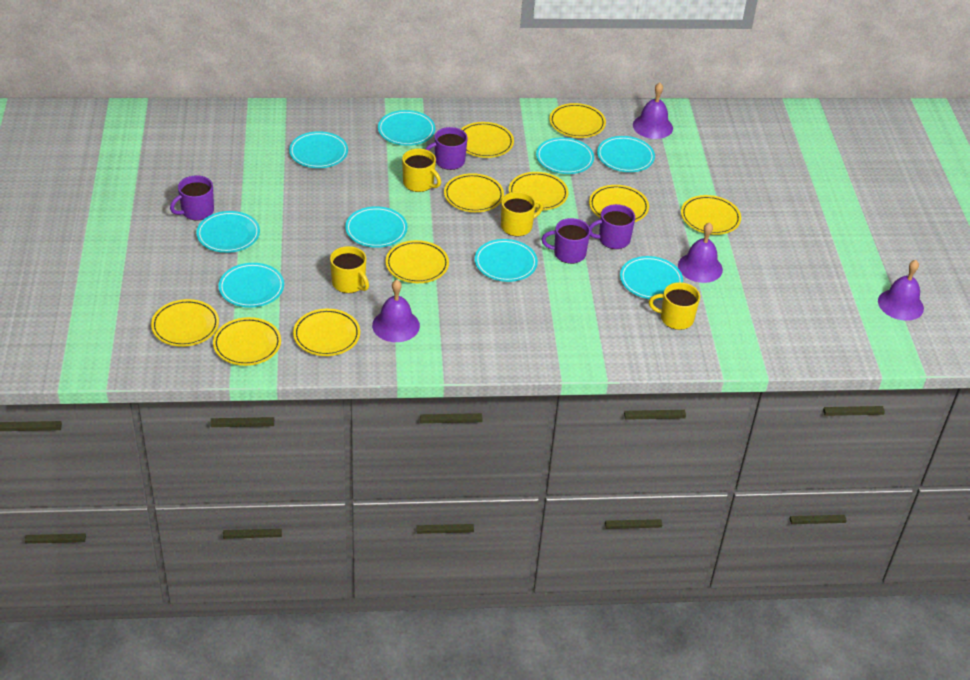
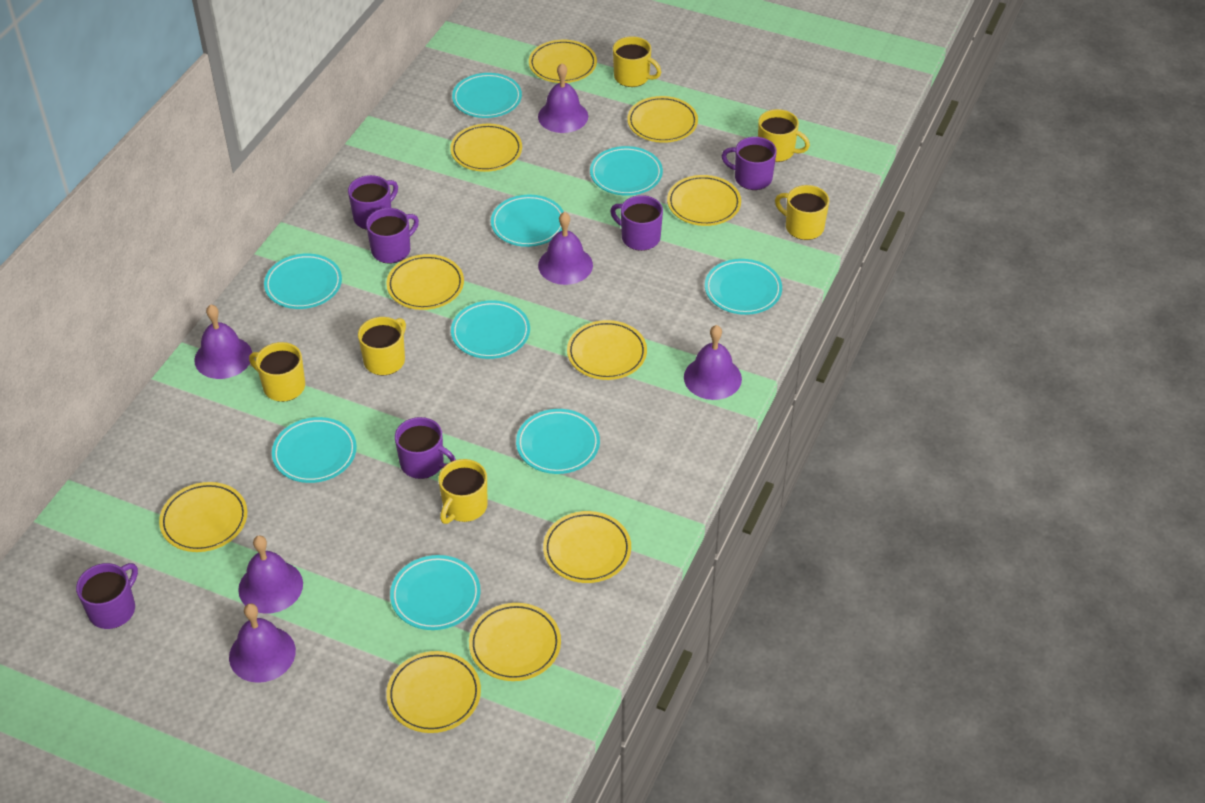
purple bell: [372,279,420,342] [633,83,673,139] [678,222,723,283] [878,260,924,321] = 4 -> [194,305,252,379] [229,604,296,683] [238,535,303,614] [538,63,588,133] [538,212,593,285] [684,325,742,400] = 6
purple mug: [170,175,214,220] [426,127,468,170] [542,218,590,264] [589,204,635,249] = 4 -> [76,563,138,629] [348,175,398,230] [366,208,419,264] [395,417,456,479] [610,195,663,251] [722,137,777,190] = 6
yellow mug: [330,246,369,293] [402,148,441,192] [501,192,543,236] [649,282,700,330] = 4 -> [249,342,305,402] [358,317,406,375] [439,459,488,524] [613,36,661,87] [758,109,810,162] [775,185,829,240] = 6

